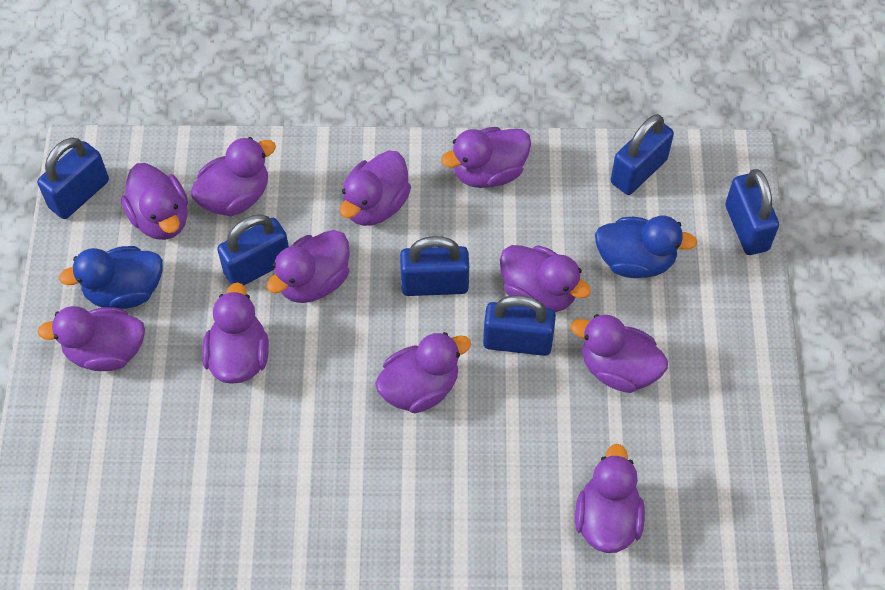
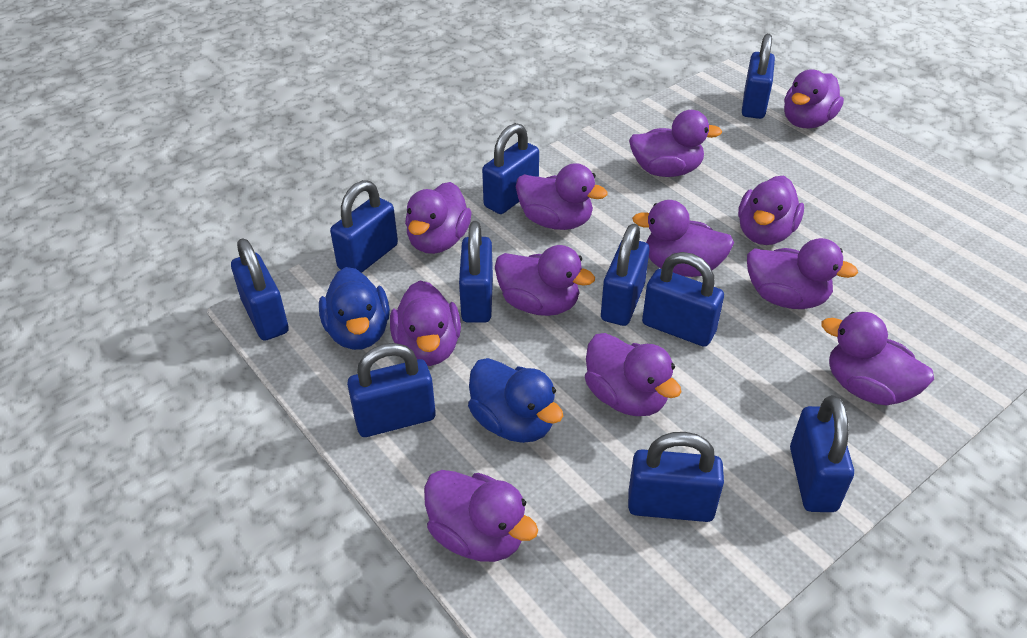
blue padlock: [37,138,109,219] [217,214,289,285] [400,236,469,296] [483,295,556,356] [611,114,674,195] [725,169,779,255] = 6 -> [231,238,289,341] [330,180,398,273] [347,343,436,437] [459,221,493,323] [482,123,539,214] [601,223,649,326] [628,432,724,522] [642,252,724,347] [742,34,775,119] [790,395,854,512] = 10
purple duck: [37,306,145,371] [121,163,188,240] [190,137,276,216] [202,282,269,384] [267,230,350,303] [340,150,411,226] [375,332,471,413] [441,127,531,188] [500,245,591,312] [571,314,668,393] [575,444,645,553] = 11 -> [390,281,461,366] [405,182,472,254] [424,470,538,562] [495,245,595,316] [516,163,608,230] [585,333,681,416] [629,110,722,177] [632,200,734,277] [738,176,804,245] [747,238,858,309] [784,69,844,128] [821,312,934,406] = 12

